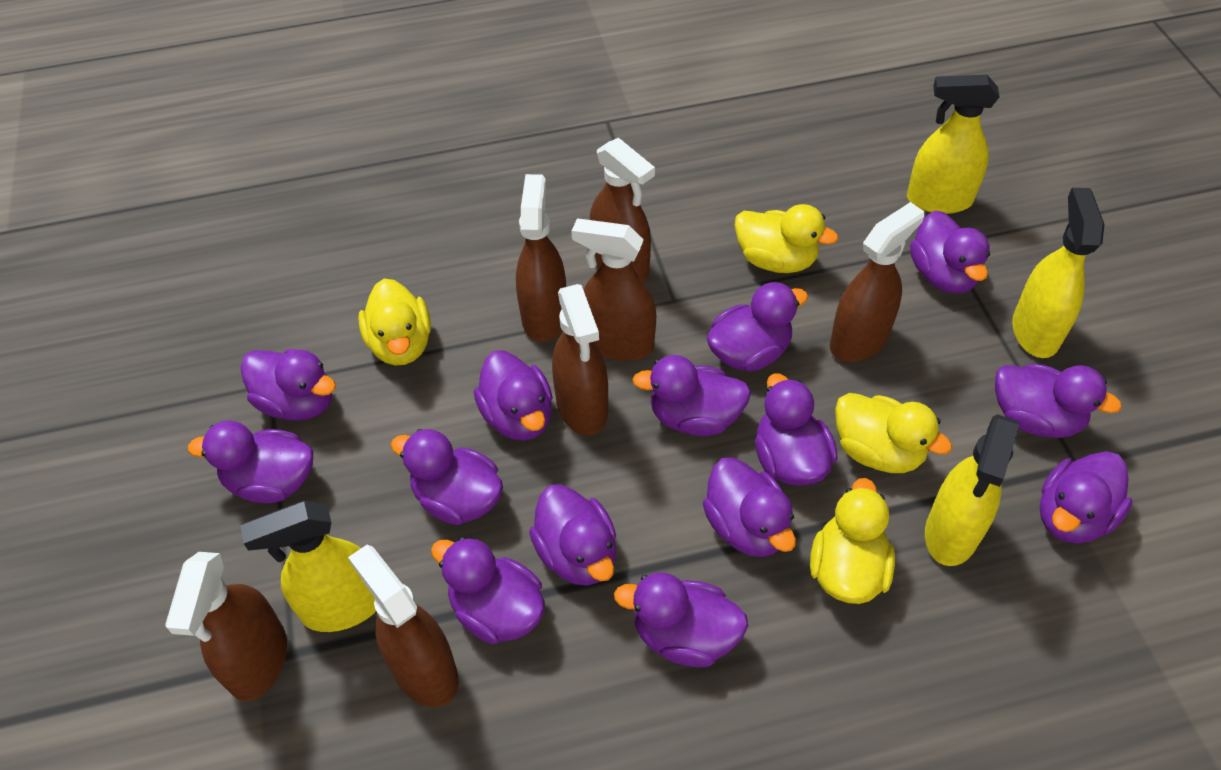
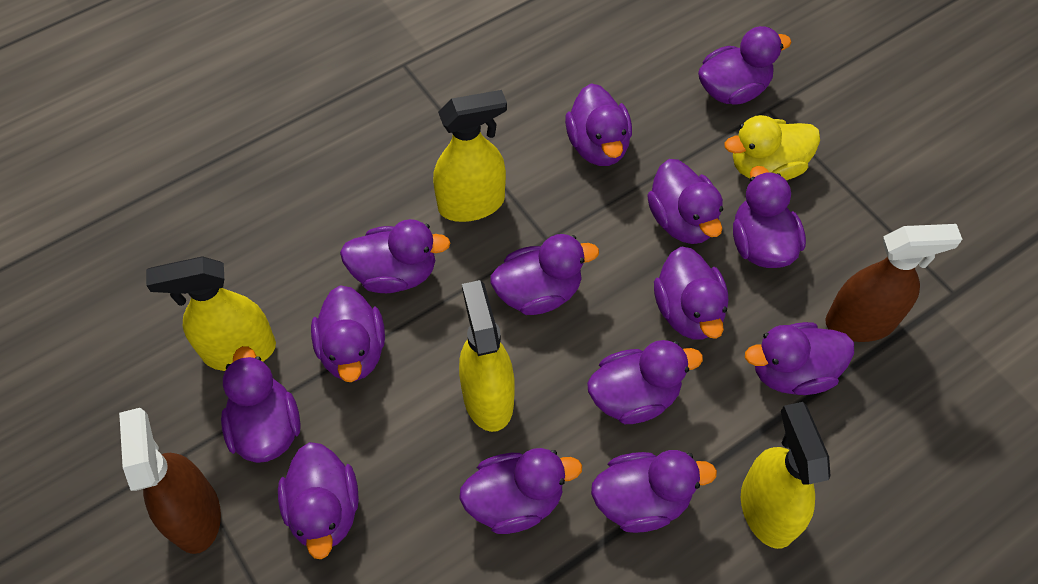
brown spray bottle: [165,552,287,701] [348,545,458,707] [516,174,566,342] [552,284,608,436] [571,218,656,361] [590,138,655,282] [830,202,924,362] = 7 -> [119,408,221,554] [825,224,962,342] = 2
yellow duck: [358,279,431,366] [734,204,838,273] [810,478,895,604] [835,393,952,473] = 4 -> [724,115,820,180] = 1

